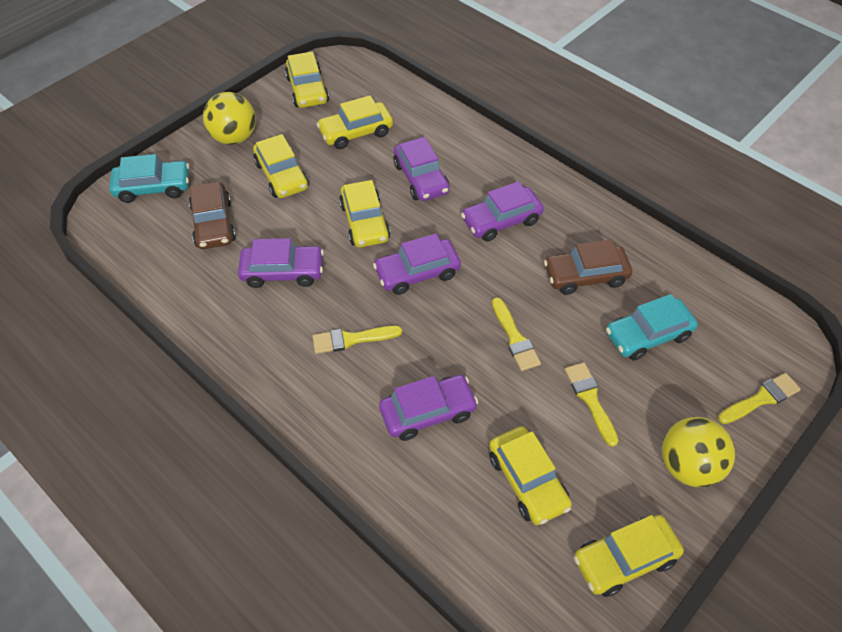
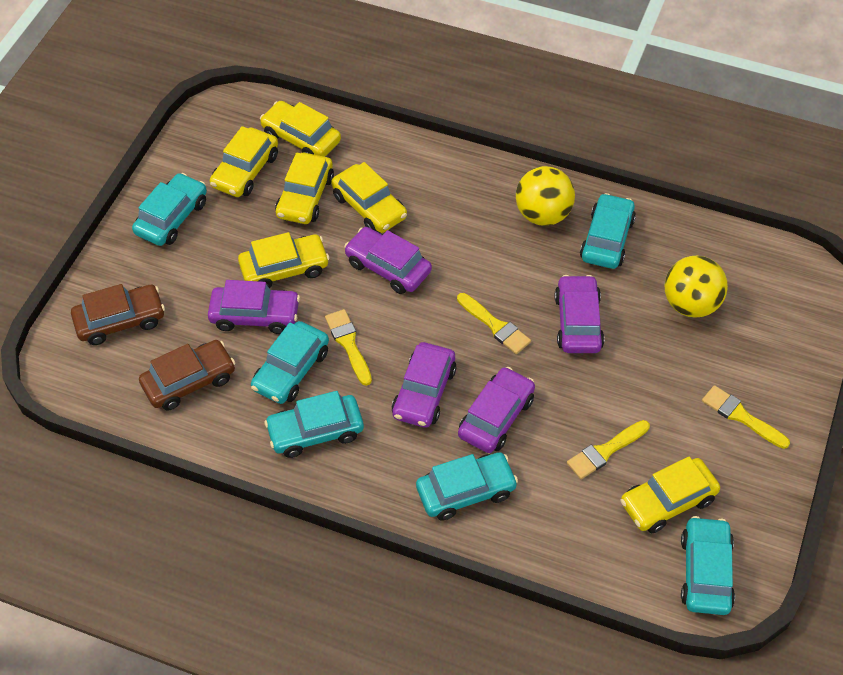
turquoise car: [109,154,189,203] [606,294,698,361] = 2 -> [132,173,207,246] [251,321,329,404] [264,391,364,458] [416,452,518,520] [580,193,636,269] [681,516,735,615] = 6

